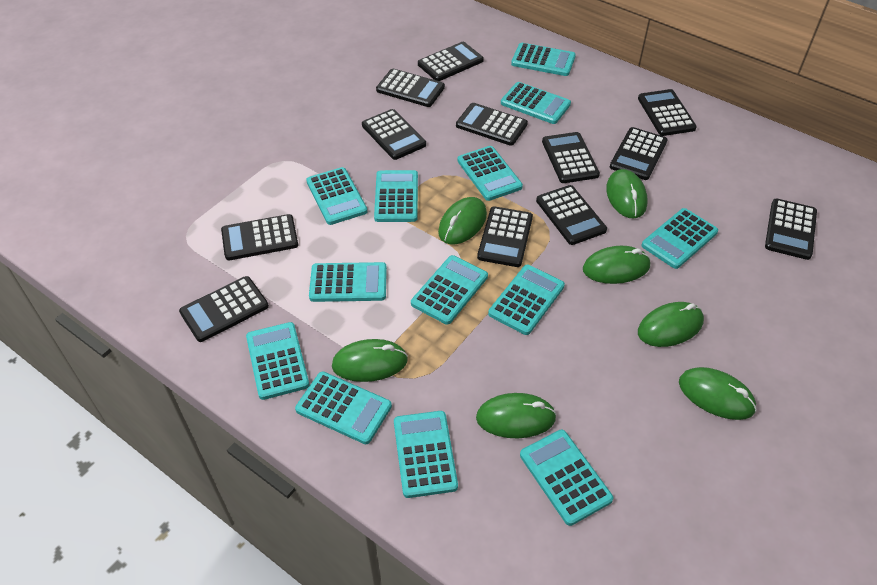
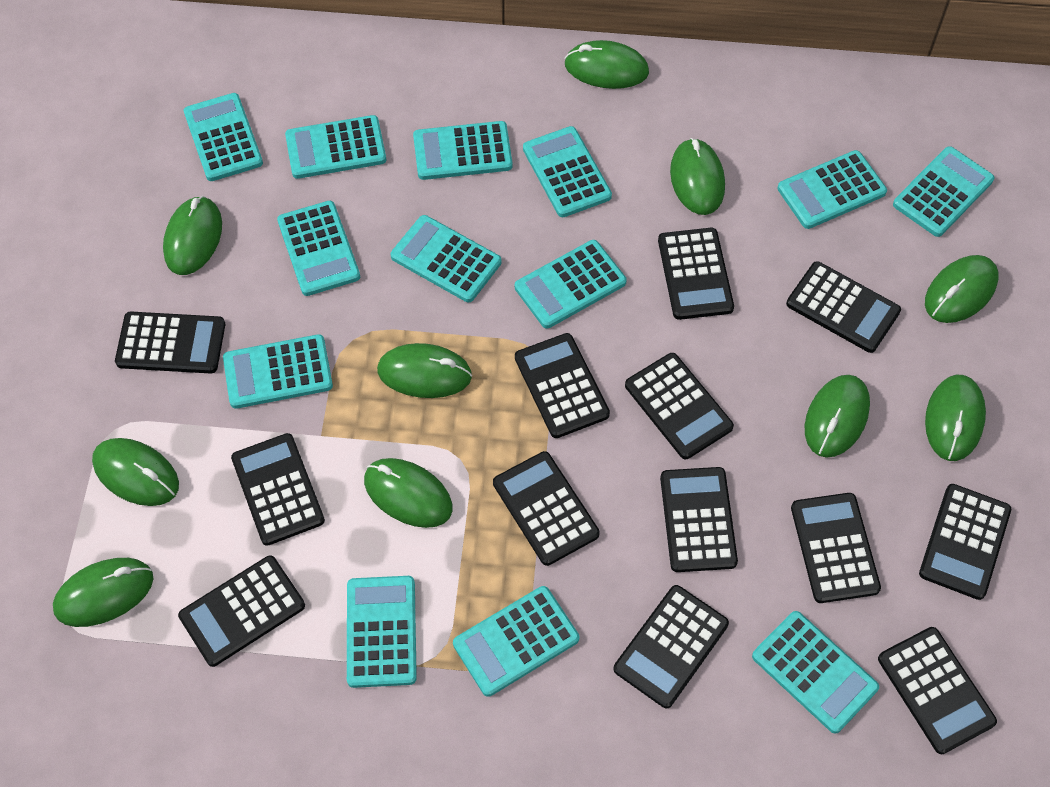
black calculator: [179,276,269,342] [221,214,298,260] [362,109,426,160] [376,69,445,107] [418,42,484,81] [456,103,528,146] [477,206,533,267] [536,185,607,245] [542,132,600,183] [610,127,667,180] [638,89,697,136] [765,199,817,260] = 12 -> [115,312,225,374] [178,555,305,667] [231,433,325,546] [493,451,600,566] [515,333,610,438] [614,585,729,708] [625,353,734,459] [658,228,734,320] [660,467,738,572] [786,261,901,353] [791,493,881,603] [878,627,997,754] [919,484,1011,600] = 13
green mouse: [332,339,408,382] [438,197,487,244] [476,393,557,438] [583,246,651,284] [606,169,648,218] [638,302,704,347] [679,367,757,420] = 7 -> [53,558,153,627] [92,438,179,506] [163,196,222,275] [364,458,453,528] [377,343,472,398] [564,40,649,89] [670,138,725,215] [805,375,870,458] [925,255,998,323] [925,375,986,461] = 10

